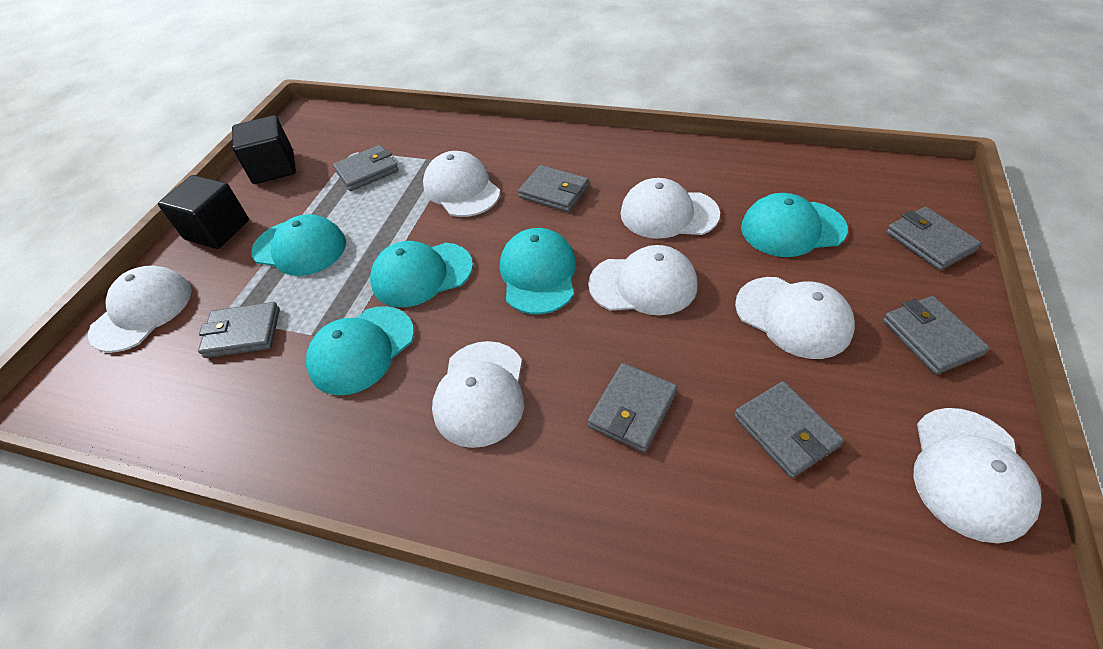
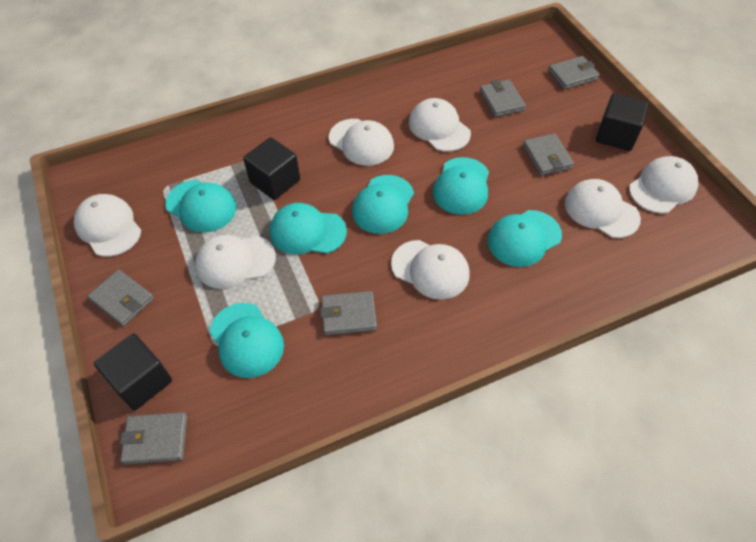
black cube: [158,175,249,249] [232,115,296,184] = 2 -> [94,333,172,410] [243,137,300,200] [596,93,649,151] = 3
grey wallet: [198,302,280,358] [333,145,399,191] [518,165,589,212] [588,363,677,452] [734,381,844,478] [882,296,990,375] [886,207,981,270] = 7 -> [88,270,154,326] [120,412,187,465] [320,291,377,335] [480,80,526,117] [523,133,574,176] [548,56,600,90] = 6
turquoise cap: [251,214,346,276] [306,306,414,395] [370,241,473,307] [500,228,576,314] [741,193,848,257] = 5 -> [165,180,236,233] [209,303,284,378] [270,203,347,254] [352,175,414,234] [433,157,489,215] [488,210,562,267] = 6

